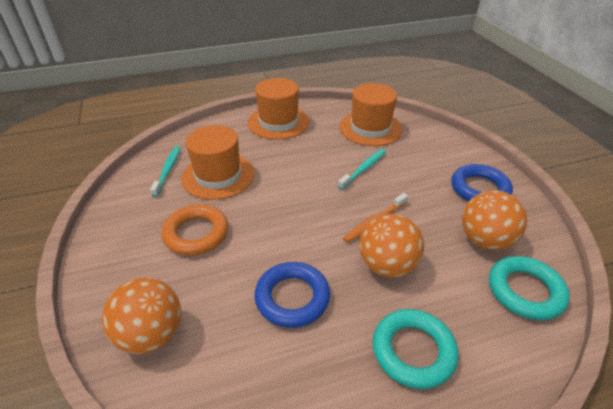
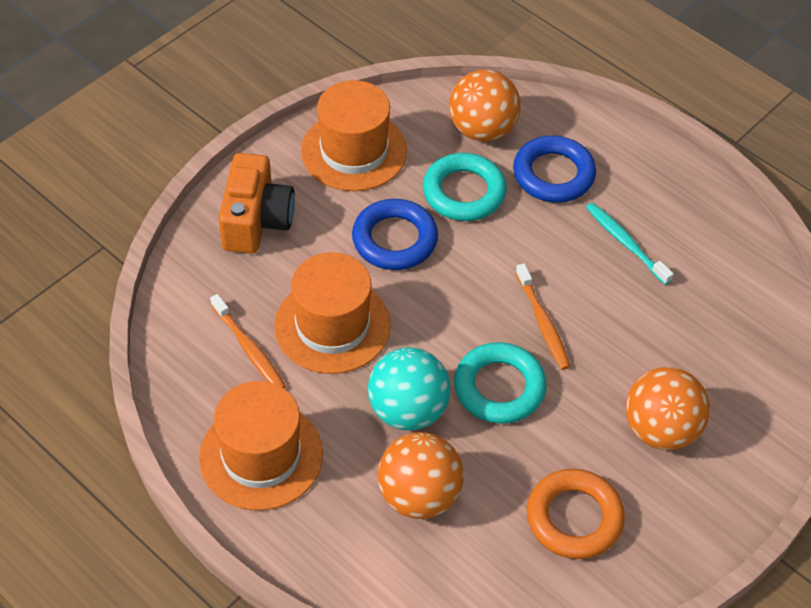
orange camera: none = 0 -> [218,153,295,254] = 1
orange toothbrush: [343,193,408,243] = 1 -> [210,294,286,388] [515,263,571,370] = 2
turquoise ball: none = 0 -> [368,348,450,430] = 1
turquoise toothbrush: [150,146,181,197] [338,149,386,190] = 2 -> [586,203,674,285] = 1

